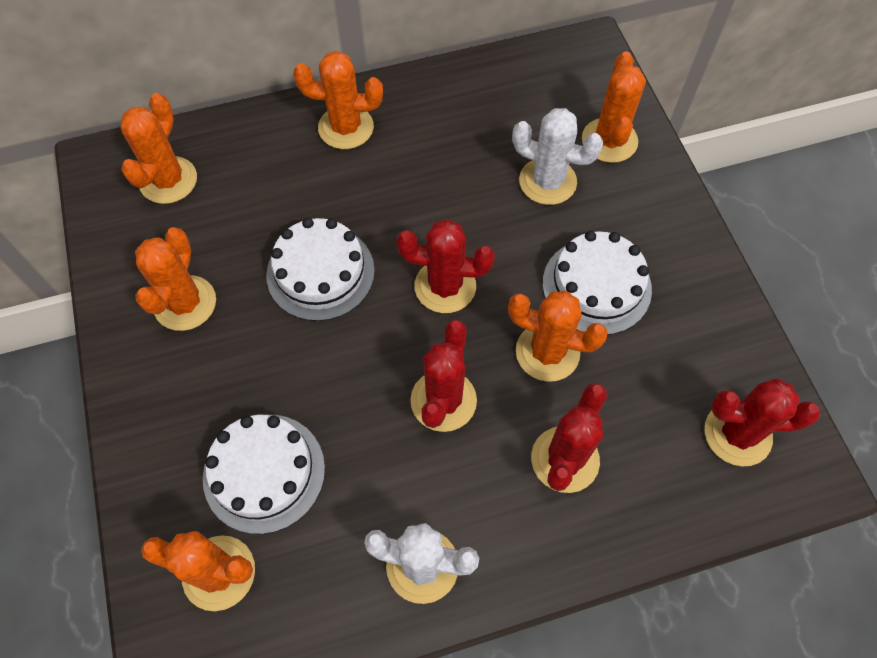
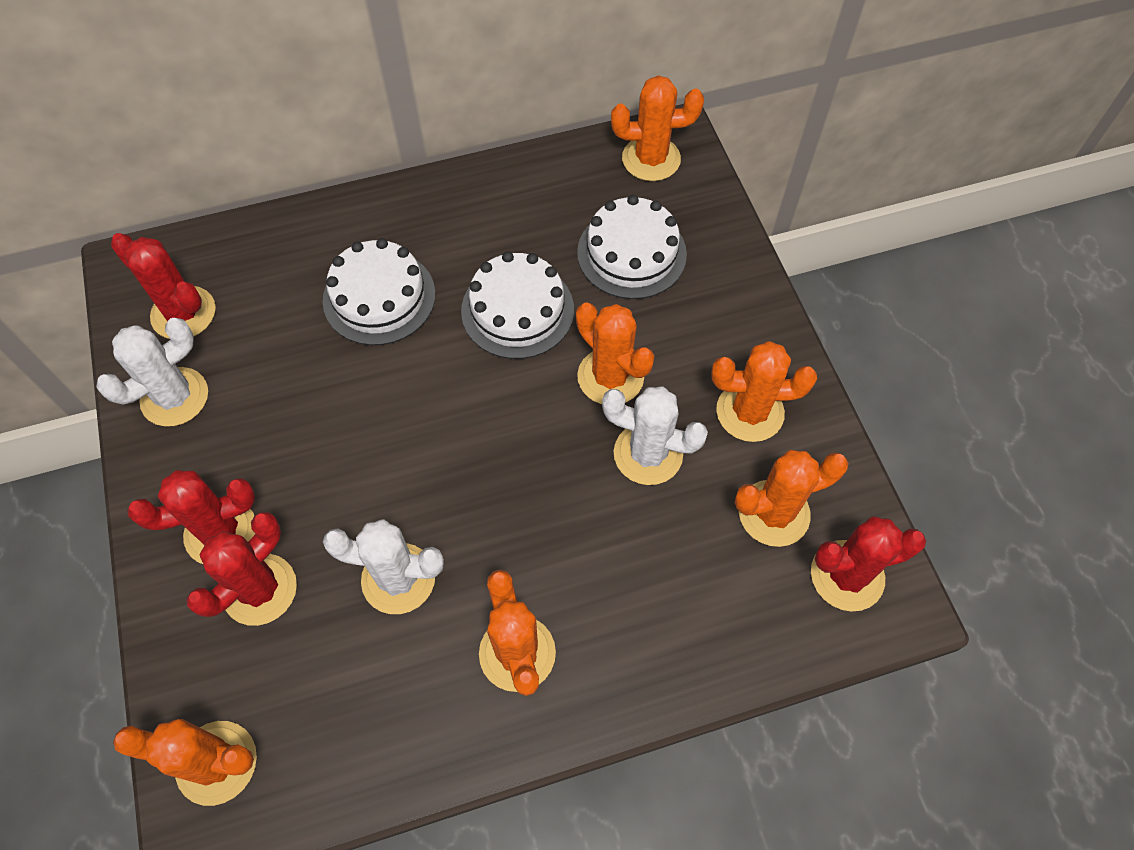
white cactus: [364,523,479,604] [512,108,603,205] = 2 -> [96,318,208,426] [323,519,444,614] [602,386,708,485] = 3

